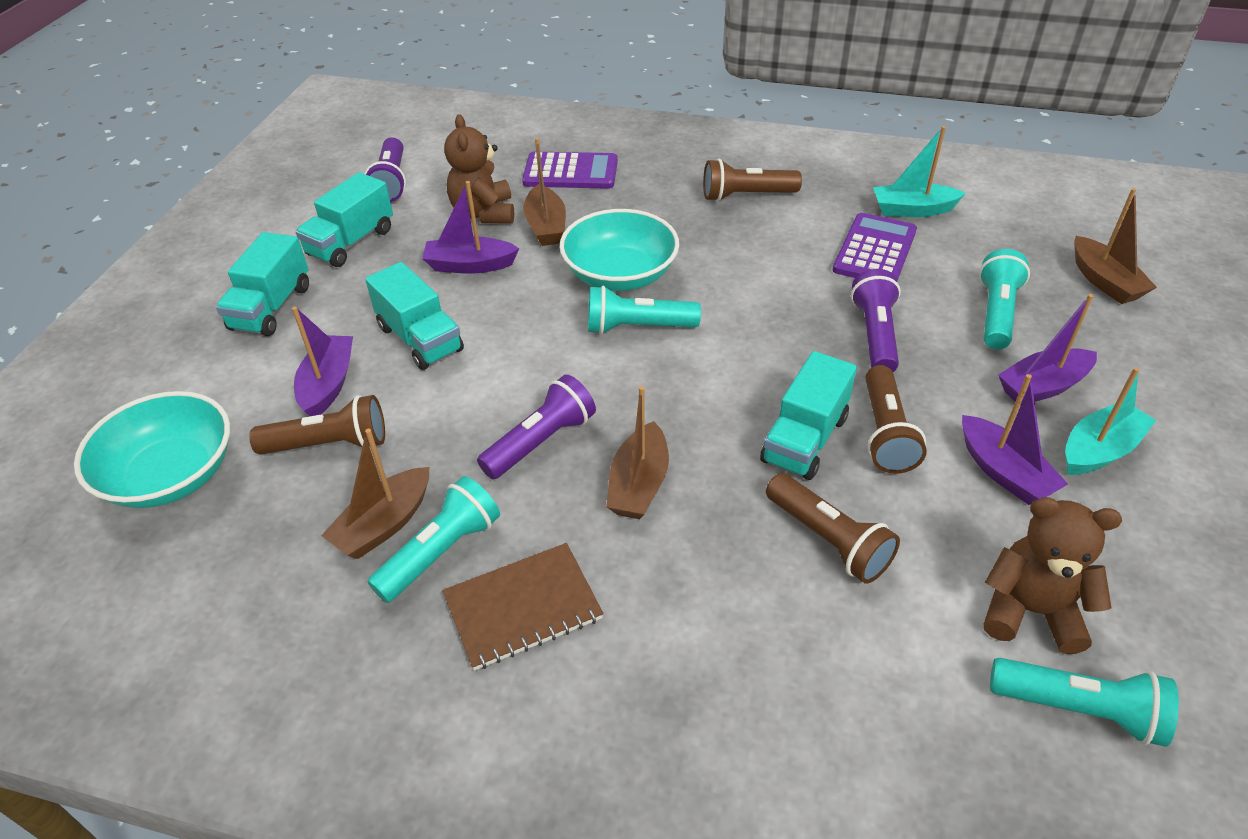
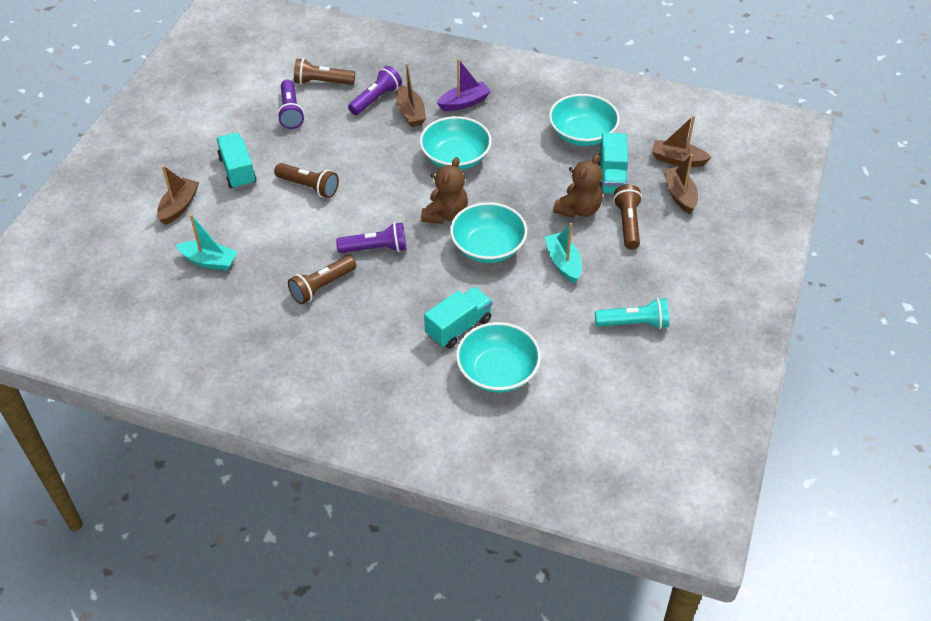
brown notebook: [443,543,603,671] = 1 -> none = 0
purple boat: [292,307,353,416] [422,181,519,274] [962,374,1068,505] [998,294,1097,405] = 4 -> [437,59,491,111] = 1
purple calculator: [522,152,618,189] [833,213,917,281] = 2 -> none = 0
turquoise bowl: [74,391,230,508] [559,209,679,291] = 2 -> [420,116,492,170] [450,202,527,263] [456,322,541,393] [549,94,620,146] = 4
turquoise flashlight: [368,476,500,603] [588,285,701,335] [979,249,1030,350] [990,658,1179,747] = 4 -> [595,298,669,329] = 1
turquoise truck: [216,232,309,336] [295,172,393,267] [365,262,464,370] [760,351,857,480] = 4 -> [216,133,257,189] [424,287,493,349] [598,133,628,194] = 3

